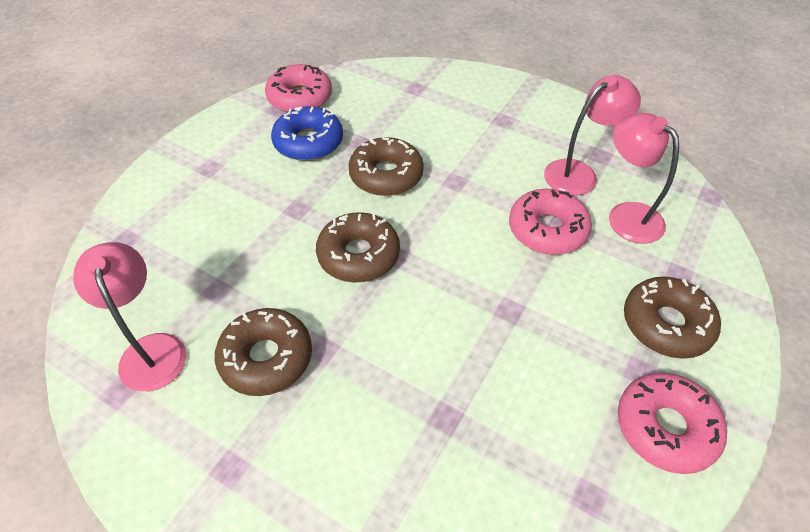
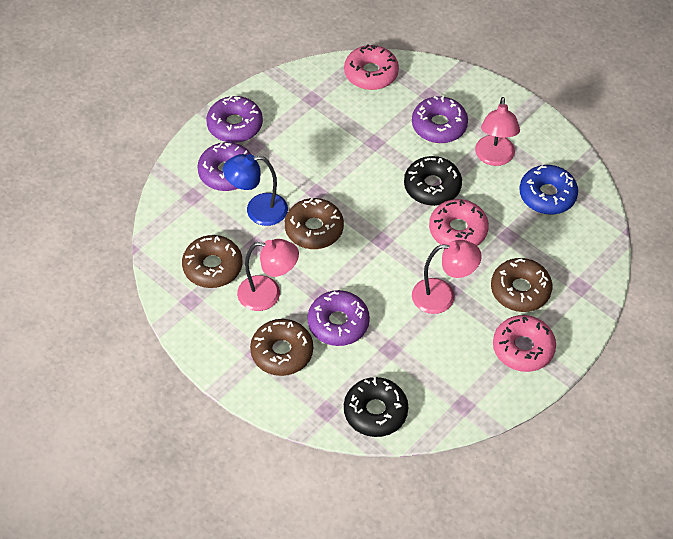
black donut: none = 0 -> [344,377,408,437] [404,156,462,206] = 2
blue lamp: none = 0 -> [223,154,288,226] = 1
purple donut: none = 0 -> [197,142,251,191] [206,96,263,143] [307,290,370,346] [412,95,468,143] = 4

